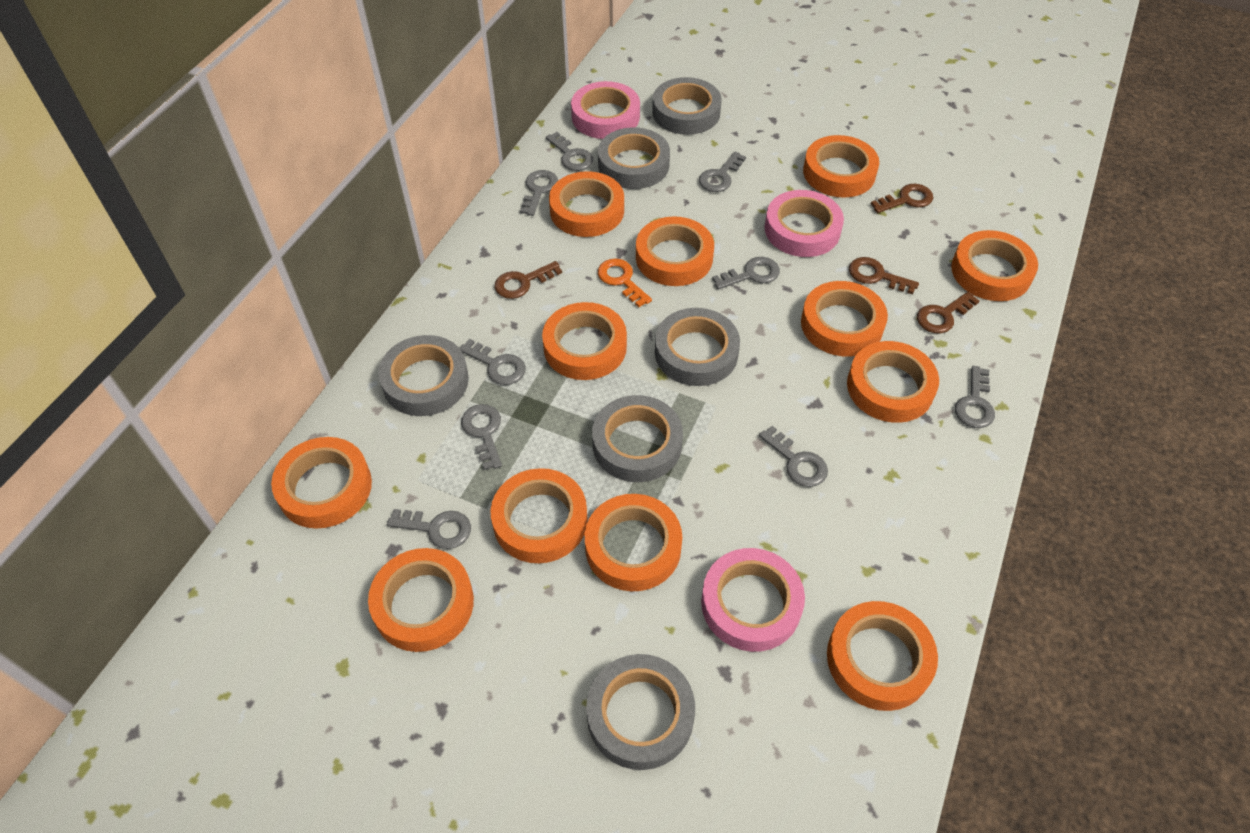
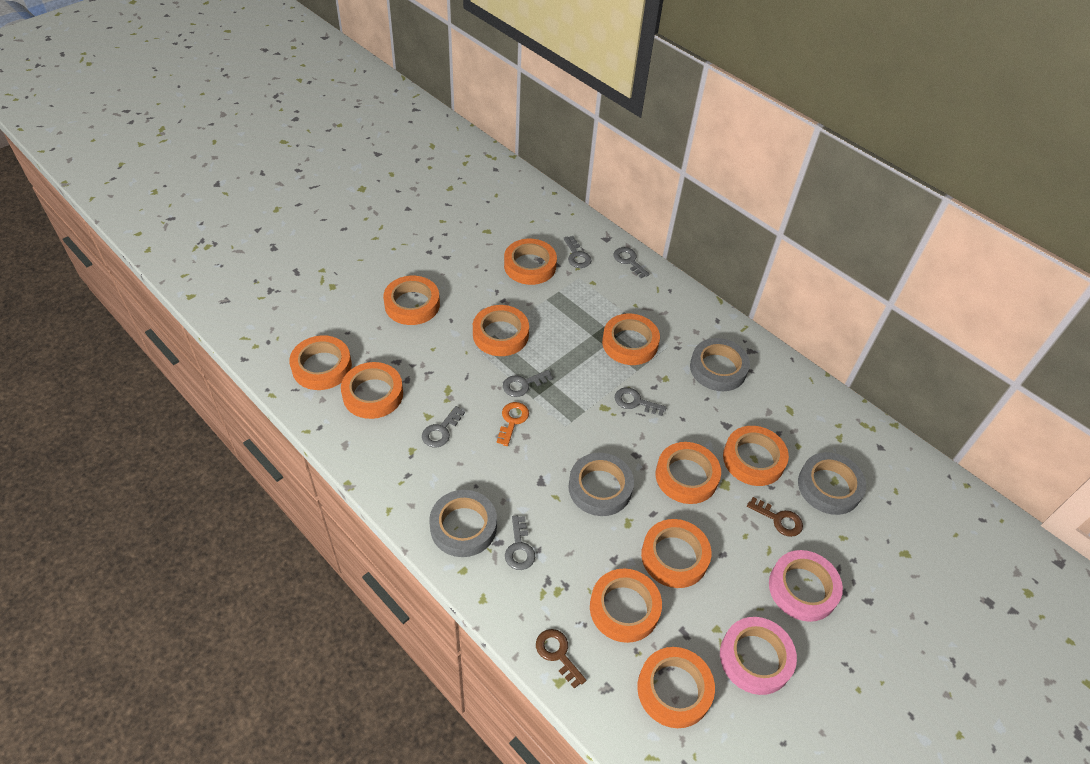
brown key: [495,261,562,299] [849,257,919,294] [871,184,933,213] [917,291,979,333] = 4 -> [536,629,586,689] [747,497,803,537] = 2
grey key: [387,509,471,549] [459,339,526,385] [461,404,502,470] [520,170,558,216] [546,132,593,171] [699,151,746,192] [712,257,780,289] [759,426,828,487] [955,366,995,428] = 9 -> [422,406,465,448] [503,370,553,397] [505,516,535,570] [564,236,591,268] [614,247,650,278] [615,387,667,416] = 6
grey tape: [378,335,469,416] [586,654,695,770] [592,395,683,482] [598,127,670,189] [652,77,722,135] [655,308,740,386] = 6 -> [429,490,497,557] [568,453,634,516] [690,338,750,391] [798,452,866,515] = 4
orange tape: [271,437,372,529] [368,548,474,652] [490,468,588,563] [542,302,627,380] [549,171,624,237] [585,494,682,591] [636,216,714,286] [801,281,888,357] [803,135,879,198] [827,601,938,711] [847,341,939,423] [951,230,1038,301] = 12 -> [289,335,352,390] [341,362,403,419] [383,276,440,325] [473,305,529,356] [504,239,557,285] [590,568,662,643] [602,314,660,365] [637,647,715,728] [641,519,711,588] [656,442,721,504] [723,426,789,486] = 11
pink tape: [571,81,640,139] [701,548,805,652] [765,190,844,257] = 3 -> [720,617,797,695] [769,550,843,622] = 2

